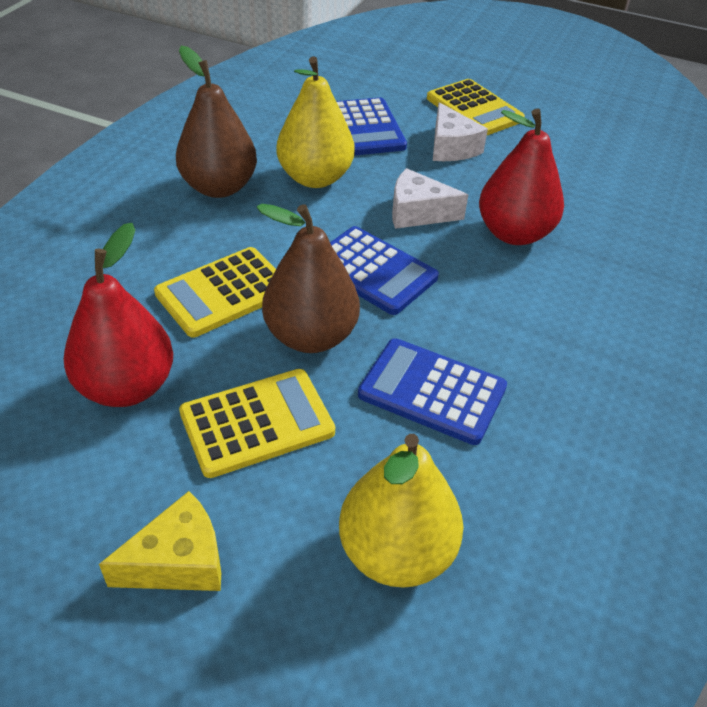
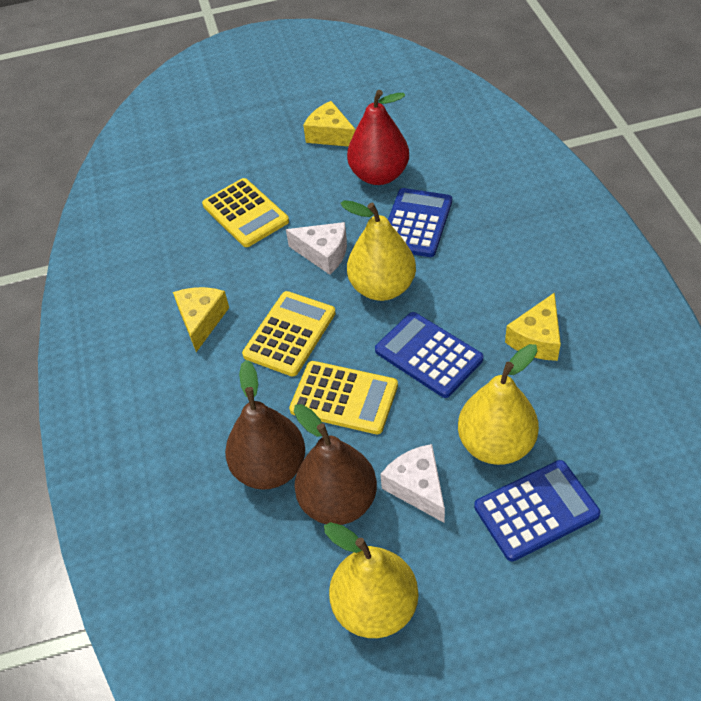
red pear: [64,223,173,407] [479,109,564,245] = 2 -> [347,90,409,185] = 1
yellow cheese: [99,491,221,591] = 1 -> [173,287,229,352] [303,101,356,147] [505,293,561,361] = 3
yellow pear: [277,57,354,188] [339,434,463,588] = 2 -> [324,522,418,638] [340,200,416,301] [458,344,539,465] = 3

